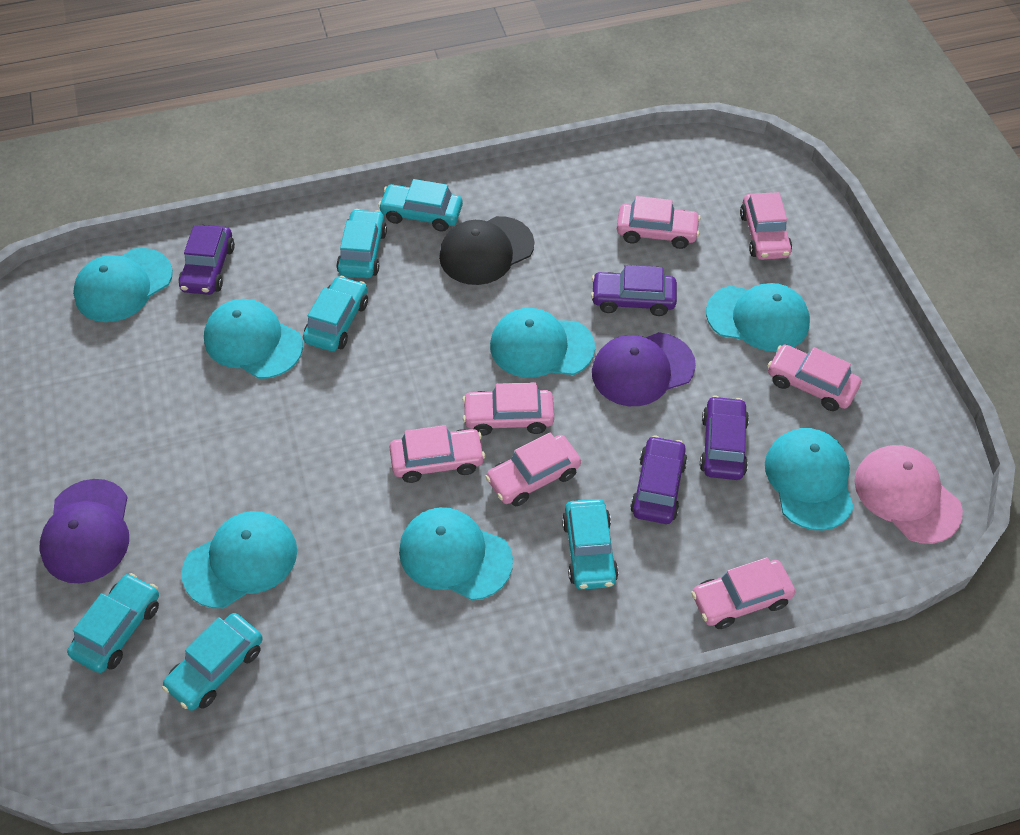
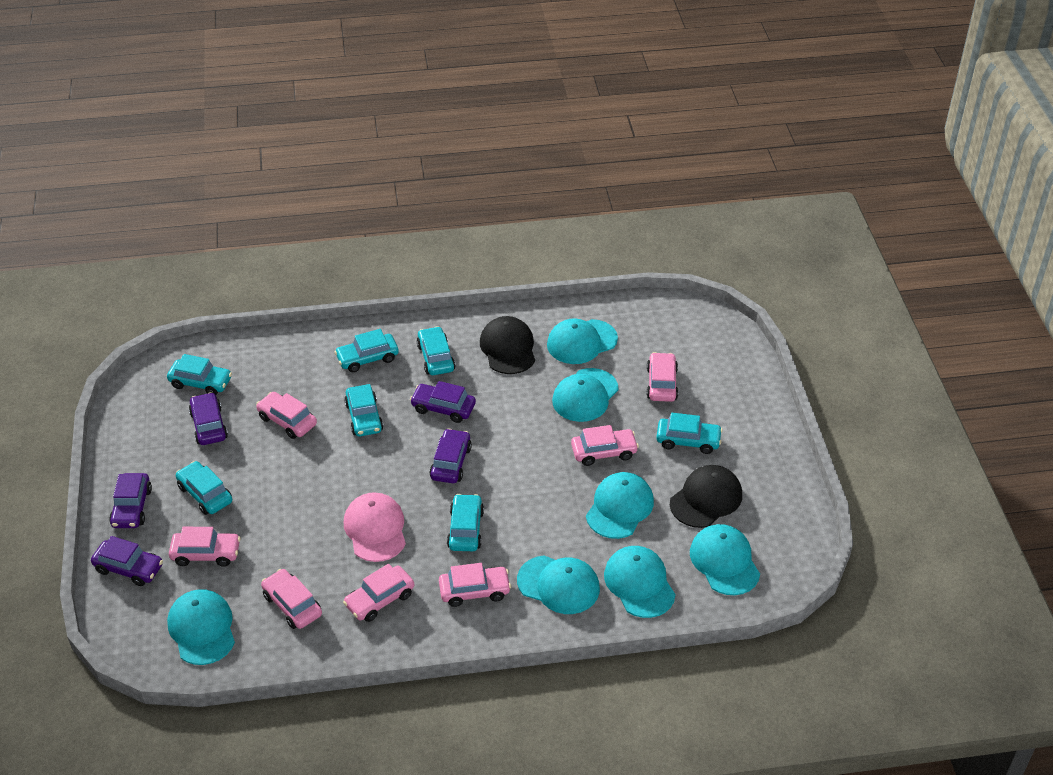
black cap: [439,216,534,285] = 1 -> [480,316,535,374] [670,465,742,528] = 2
purple cap: [40,479,129,583] [592,332,696,406] = 2 -> none = 0
purple car: [179,225,235,295] [591,265,677,316] [630,435,688,524] [700,396,749,480] = 4 -> [91,536,163,586] [109,473,152,528] [189,392,228,445] [410,381,476,423] [429,428,472,483] = 5
turquoise car: [67,573,159,673] [162,613,263,710] [303,276,368,351] [336,209,387,278] [378,179,463,231] [562,499,619,590] = 6 -> [167,354,232,395] [176,461,232,515] [334,329,399,372] [344,384,383,437] [417,326,455,375] [447,494,484,551] [656,413,723,454] = 7

